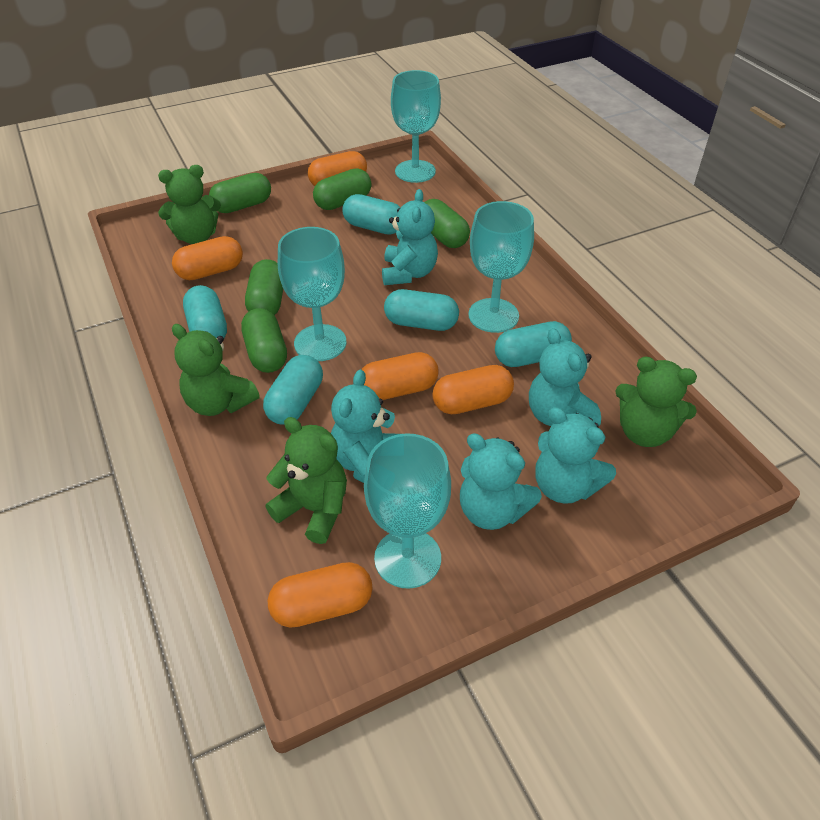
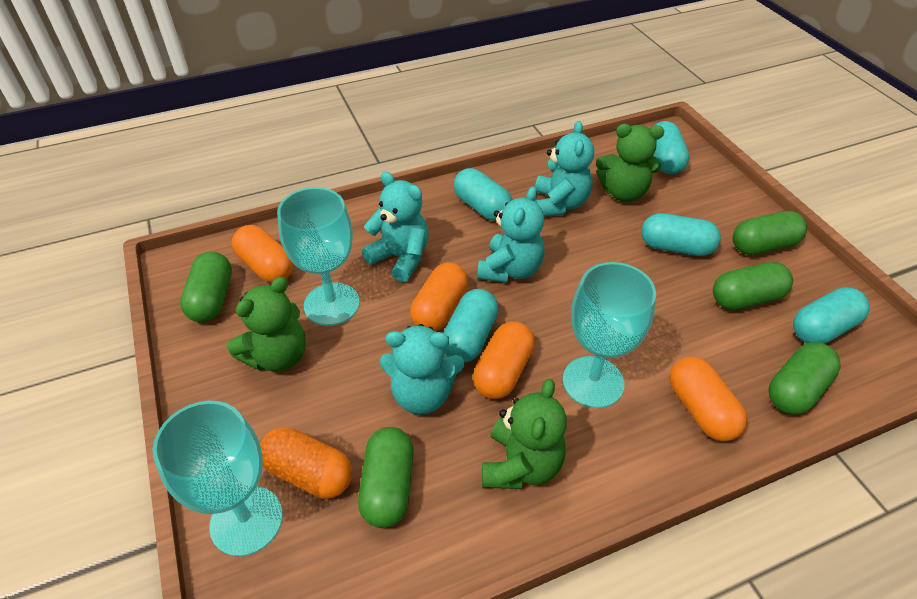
green teddy bear: [158,165,221,244] [172,324,260,416] [266,417,347,544] [615,356,697,447] = 4 -> [227,277,306,372] [482,379,567,489] [596,124,664,202] = 3
turquoise goblet: [278,227,346,361] [364,433,451,589] [391,70,441,183] [469,201,534,333] = 4 -> [153,401,283,556] [277,187,360,326] [563,262,656,408] = 3
turquoise teddy bear: [331,370,397,483] [382,189,438,285] [460,433,542,530] [529,328,601,426] [535,407,616,504] = 5 -> [362,172,429,282] [380,324,465,415] [477,186,545,283] [535,121,594,217] = 4

